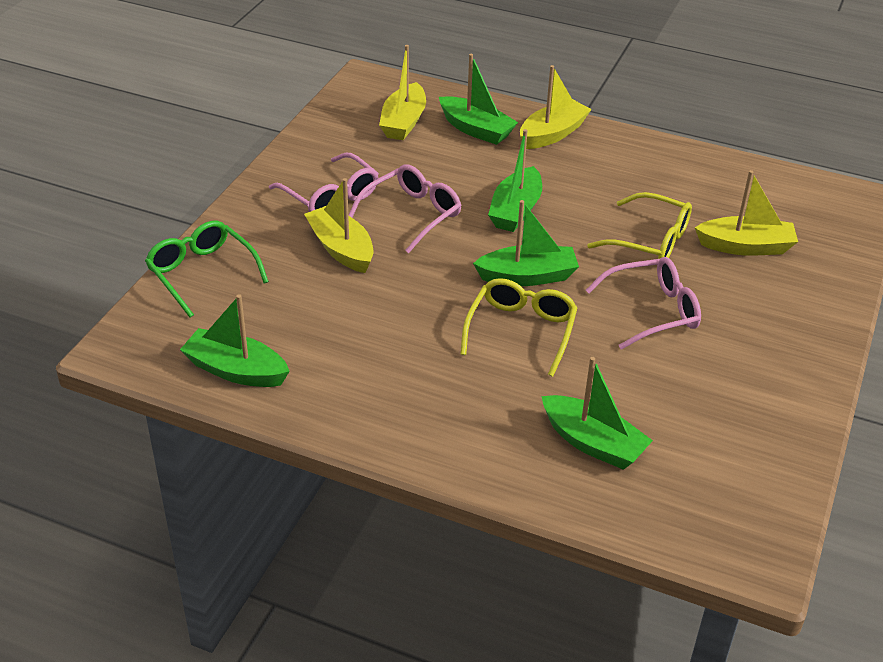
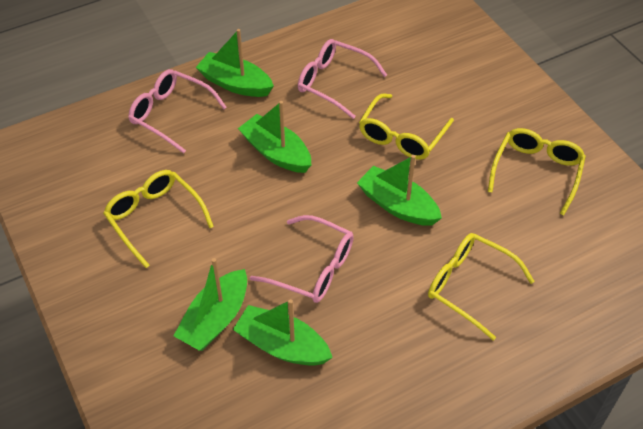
green glasses: [145,221,269,318] = 1 -> none = 0
yellow boat: [304,178,374,273] [379,45,426,140] [520,65,592,149] [695,170,798,256] = 4 -> none = 0
yellow glasses: [461,278,577,377] [587,192,692,259] = 2 -> [103,170,214,268] [359,94,454,160] [428,233,535,341] [488,128,586,215] = 4

